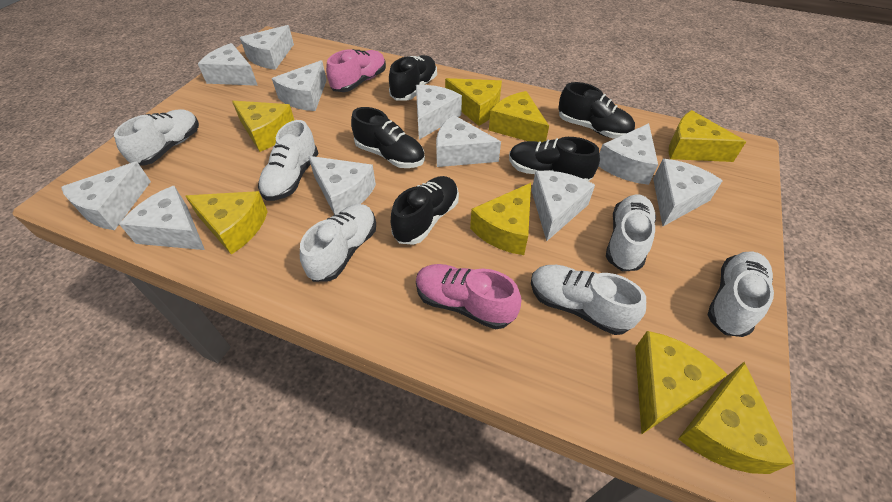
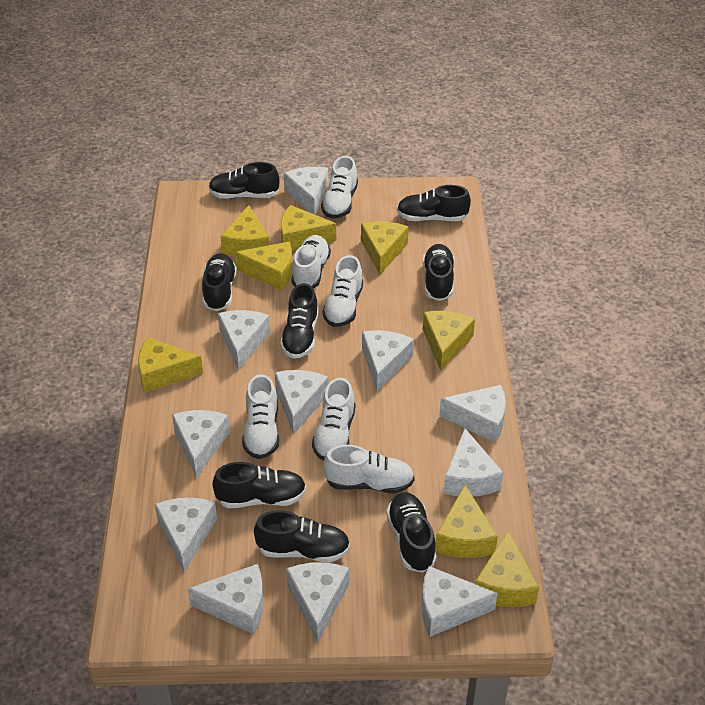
black shoe: [351,107,425,168] [389,55,437,101] [391,176,459,245] [509,137,600,181] [558,82,635,139] = 5 -> [202,253,237,311] [209,162,280,199] [212,462,306,508] [254,510,350,563] [280,283,318,359] [386,492,437,572] [397,185,471,221] [423,244,454,301] = 8
pink shoe: [326,49,386,92] [416,264,521,329] = 2 -> none = 0

